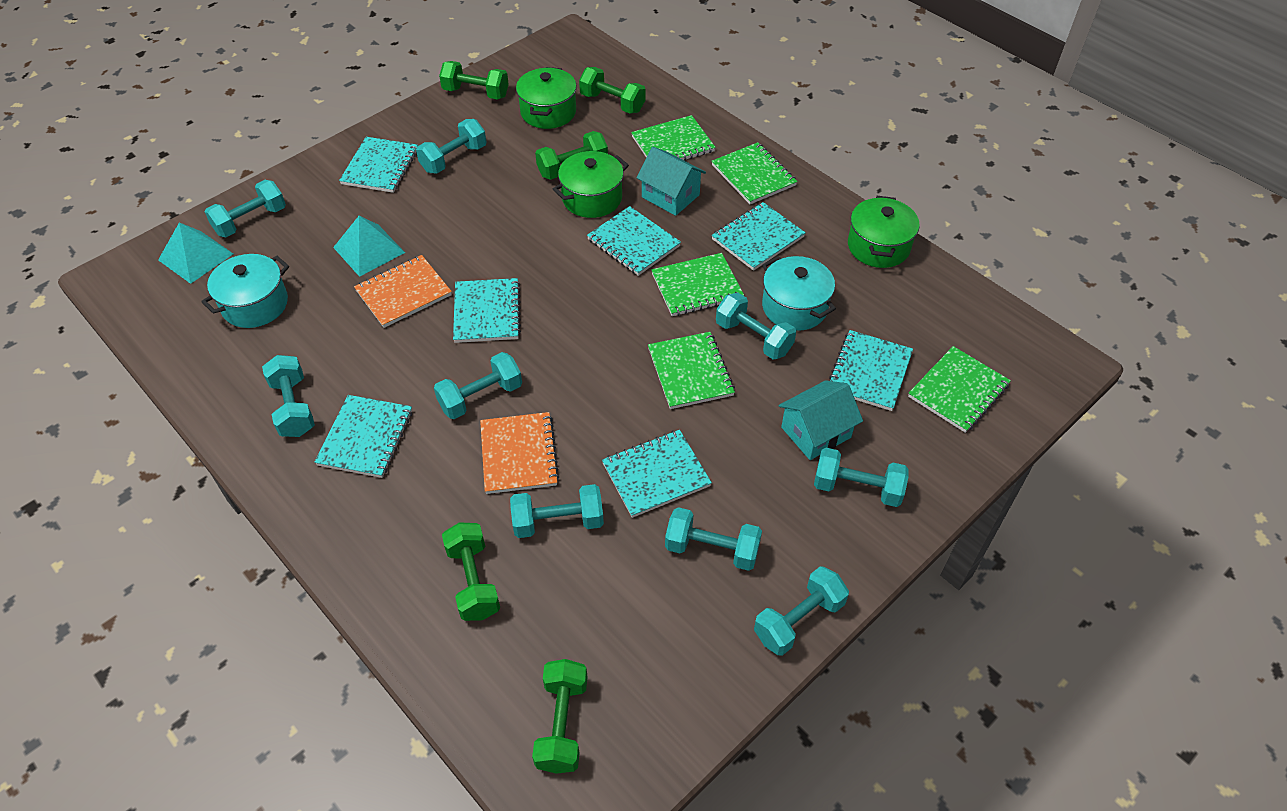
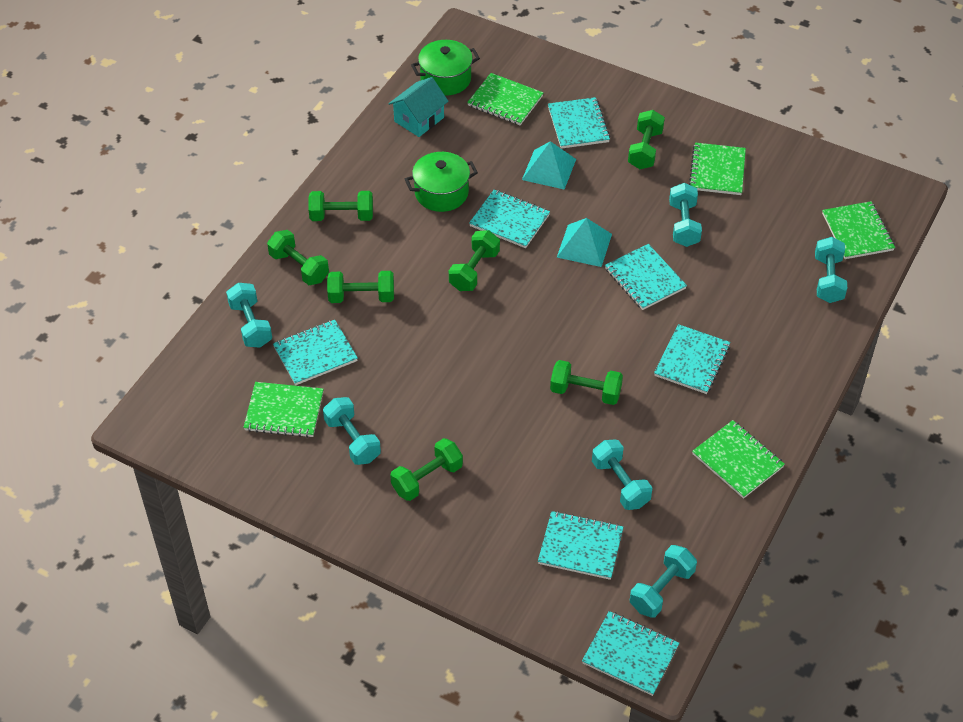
green dumbbell: [439,61,509,100] [442,522,500,621] [532,659,588,774] [535,131,608,180] [579,67,646,114] = 5 -> [267,230,329,285] [309,191,373,221] [327,271,394,303] [390,438,463,501] [449,230,500,291] [550,360,623,405] [628,110,665,169] = 7
green pot: [516,67,577,129] [553,151,629,218] [848,196,920,268] = 3 -> [405,152,478,212] [411,40,480,96] = 2
orange notebook: [354,255,452,328] [480,412,559,494] = 2 -> none = 0
turquoise dumbbell: [205,180,286,237] [262,355,315,437] [416,119,486,173] [434,352,522,419] [510,484,604,538] [665,507,762,571] [716,293,796,360] [754,566,849,656] [814,448,909,507] = 9 -> [226,283,272,348] [323,397,381,465] [592,439,652,510] [630,545,697,618] [669,183,702,247] [815,237,847,303] = 6
turquoise house: [636,147,706,216] [779,380,863,460] = 2 -> [389,77,448,137] = 1
turquoise pot: [201,254,289,328] [762,256,836,331] = 2 -> none = 0

